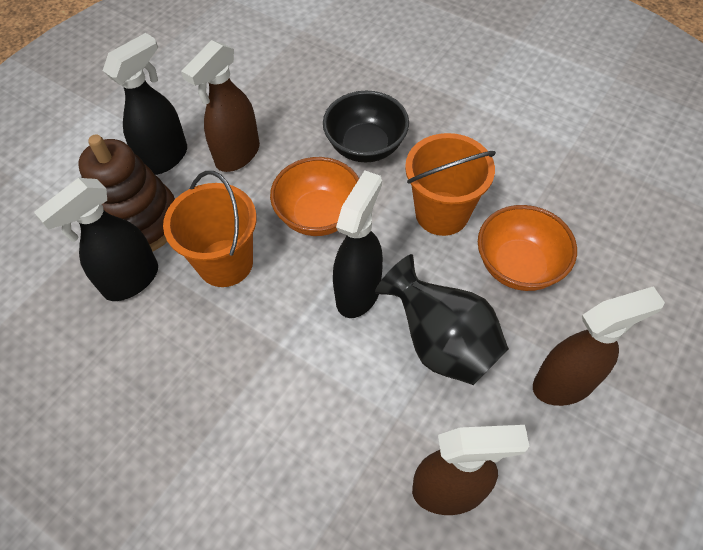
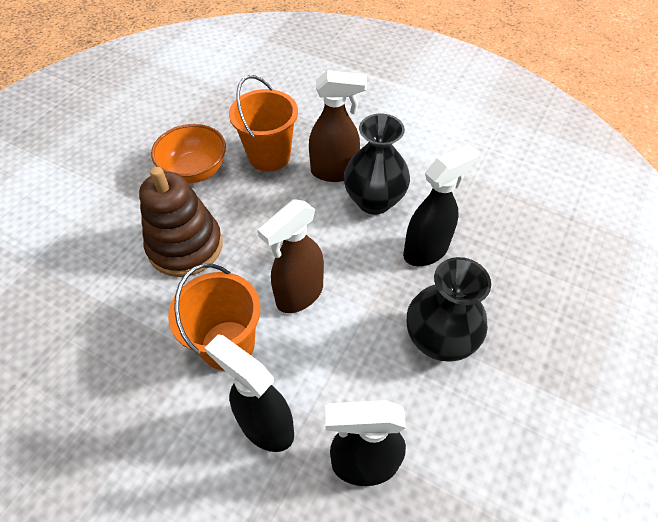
black bowl: [323,91,409,162] = 1 -> none = 0
black vase: [375,254,509,385] = 1 -> [344,113,410,214] [407,257,491,362] = 2
brown spray bottle: [181,40,260,172] [412,425,529,515] [533,286,665,406] = 3 -> [257,199,324,313] [309,70,367,182] = 2
orange bowl: [270,157,359,236] [478,205,577,291] = 2 -> [151,124,226,183] = 1

